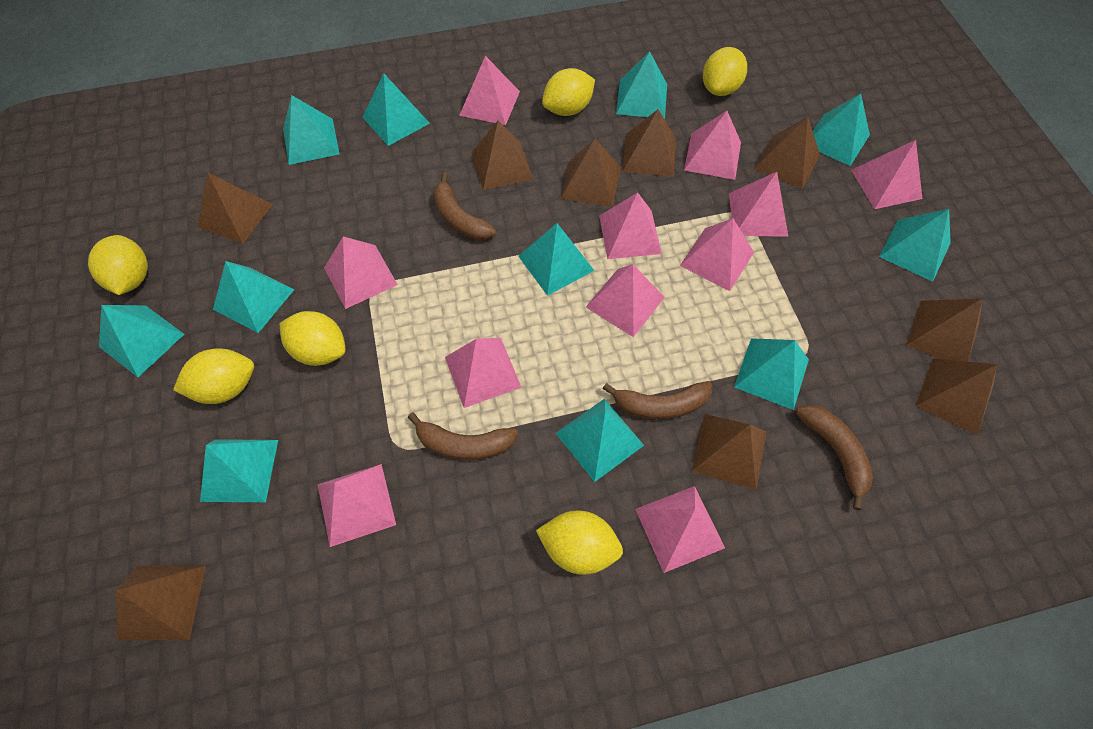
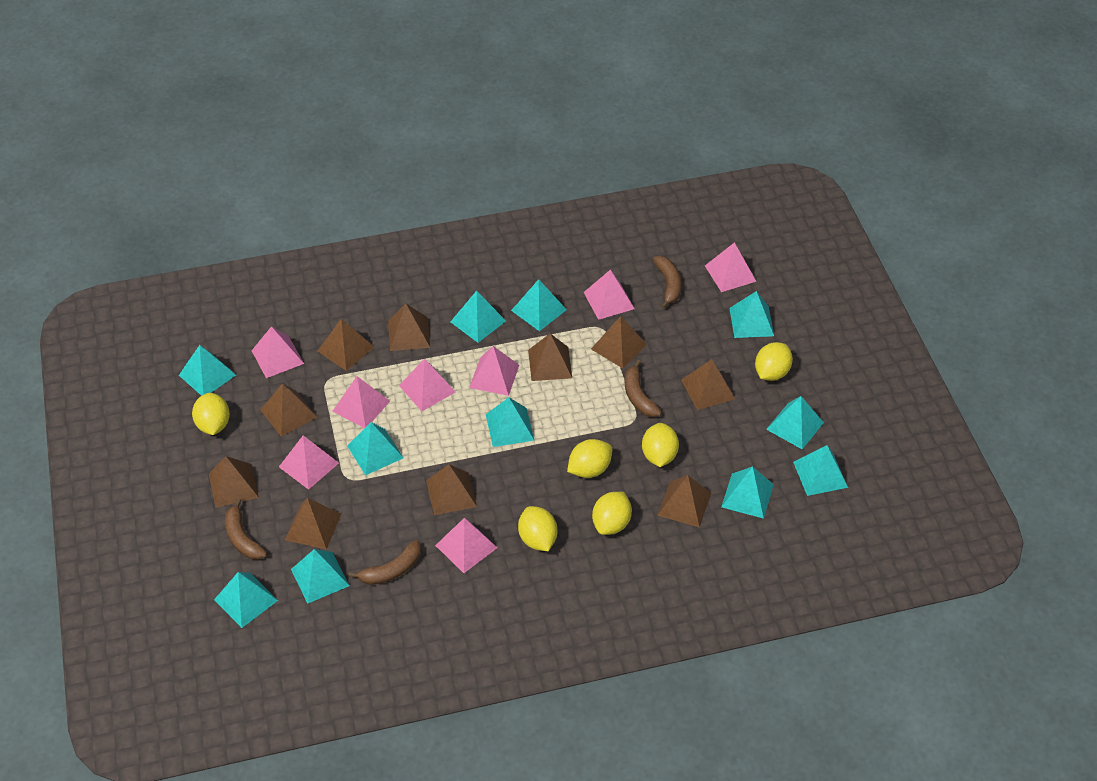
brown pyramid: [116,566,206,640] [198,173,273,244] [471,120,533,190] [561,139,621,207] [623,109,676,177] [692,414,767,490] [754,117,820,189] [907,298,983,362] [916,359,997,435] = 9 -> [209,456,259,508] [261,383,317,437] [285,498,341,550] [318,319,374,371] [388,304,430,351] [426,464,477,515] [528,334,572,381] [591,316,647,368] [657,475,711,527] [681,359,735,410] = 10
pink pyramid: [318,464,396,547] [324,237,398,309] [445,338,521,408] [459,56,520,125] [586,264,665,337] [599,192,662,259] [635,486,725,573] [680,218,754,291] [684,111,741,180] [729,172,789,237] [851,140,922,209] = 11 -> [251,326,304,378] [279,436,339,490] [332,376,390,428] [399,358,456,411] [435,518,497,573] [469,346,519,396] [584,270,635,320] [705,242,757,292] = 8

